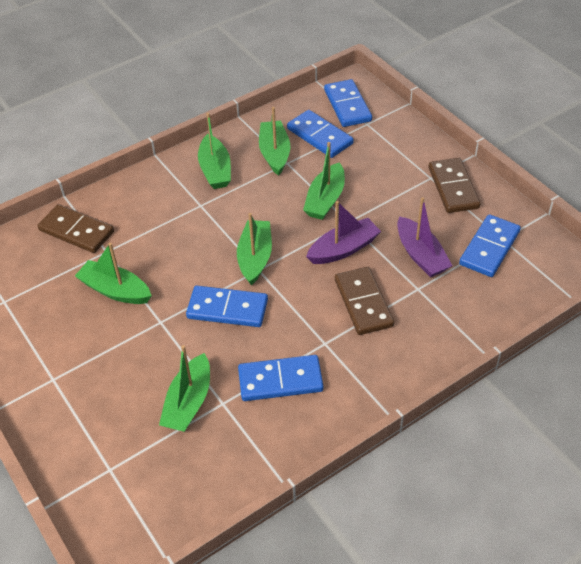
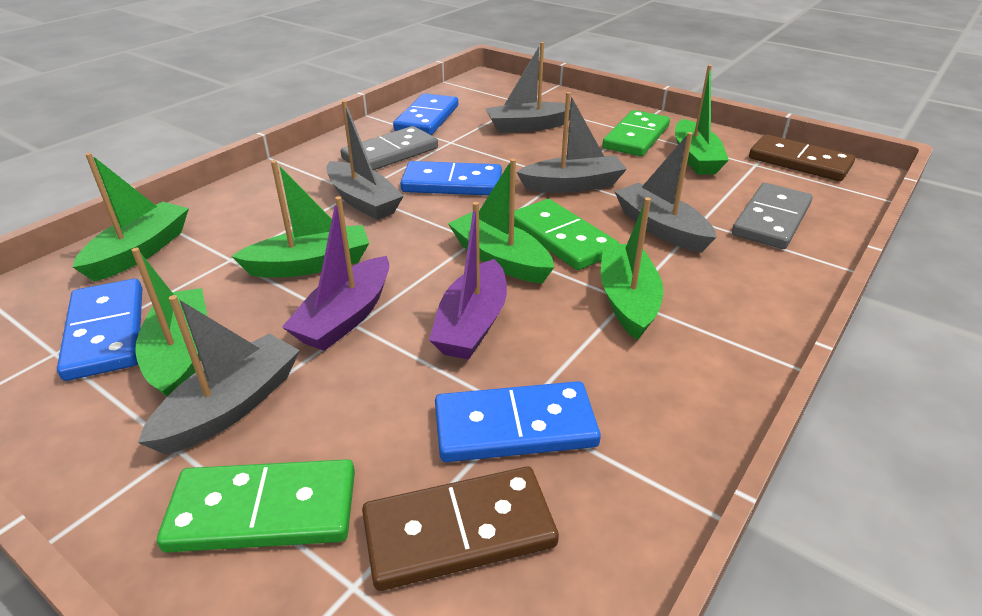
blue domino: [186,286,268,327] [238,355,323,401] [287,110,354,158] [324,79,372,127] [459,214,521,277] = 5 -> [57,279,142,381] [393,93,458,135] [400,161,502,195] [435,381,601,462] = 4
brown domino: [37,204,114,253] [335,267,394,335] [428,158,481,213] = 3 -> [362,466,559,591] [749,134,855,181] = 2
green domino: none = 0 -> [157,459,355,553] [514,199,619,270] [602,110,670,156] = 3
grey boat: none = 0 -> [138,295,300,455] [326,100,404,220] [485,42,577,133] [517,92,627,193] [614,132,716,253] = 5
grey domino: none = 0 -> [341,126,438,170] [732,183,812,249] = 2

